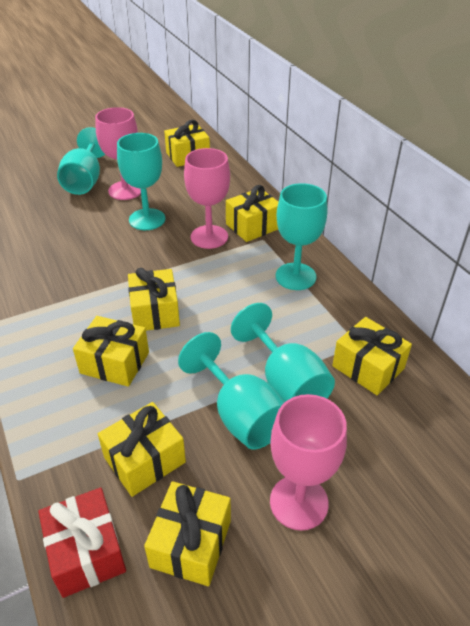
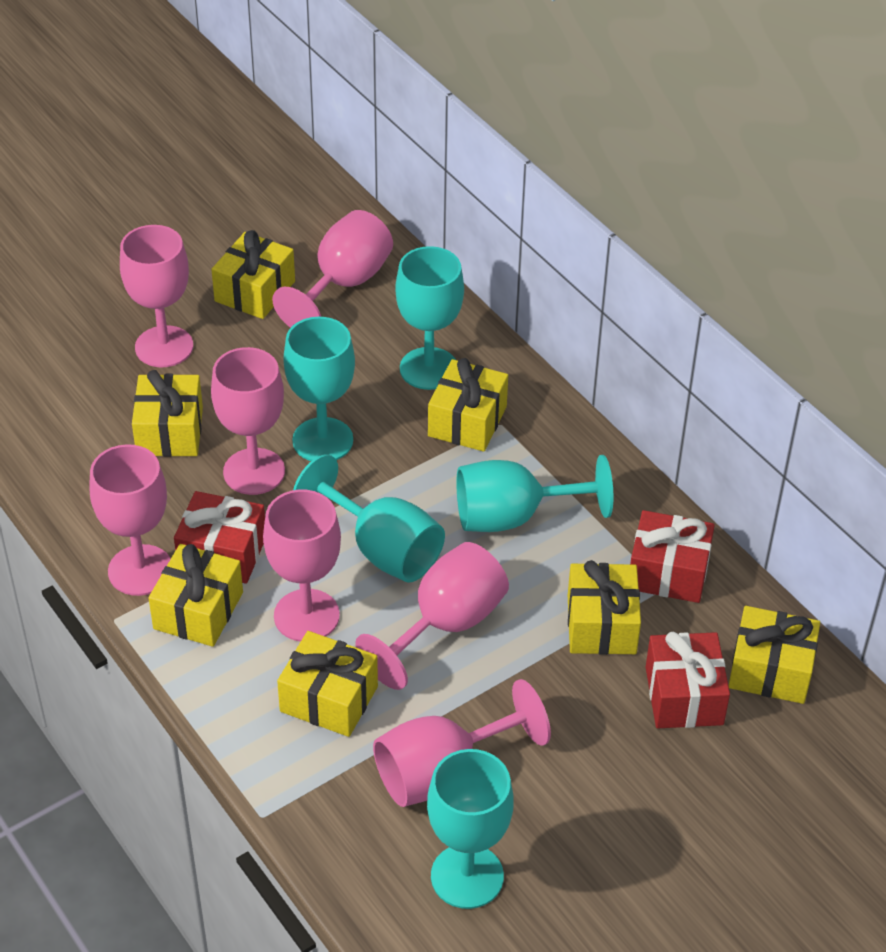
pink goblet: [95,107,141,200] [184,148,230,249] [270,394,347,531] = 3 -> [89,444,171,596] [120,225,193,368] [211,347,285,495] [263,489,341,642] [272,210,393,328] [355,542,509,690] [373,679,551,807] = 7
red gift: [38,488,126,598] = 1 -> [174,491,265,584] [630,510,715,603] [646,632,730,728] = 3

